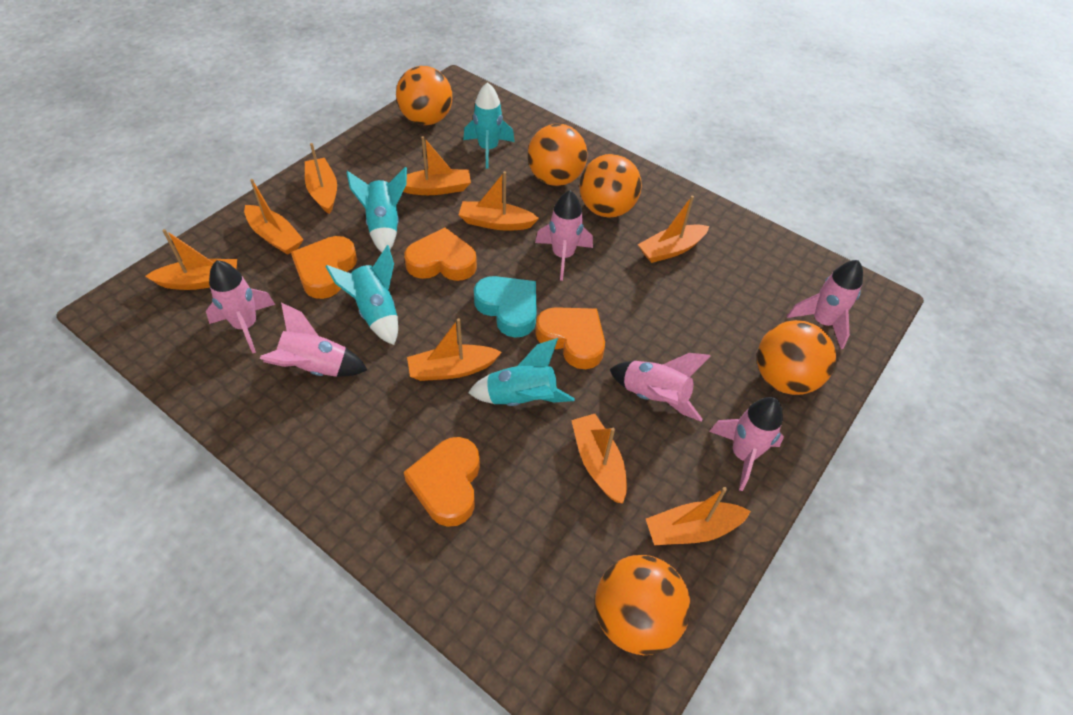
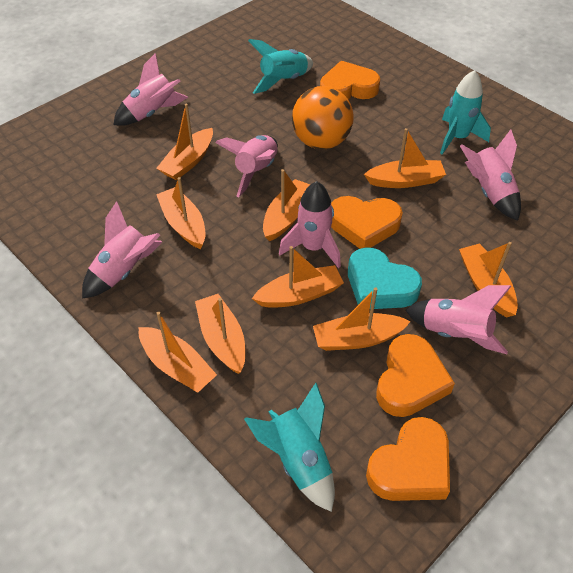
orange ball: [396,66,452,125] [528,124,587,186] [579,154,642,218] [595,555,691,655] [757,320,836,395] = 5 -> [292,86,354,150] = 1
turquoise rocket: [325,245,398,345] [346,167,407,252] [463,82,515,168] [468,338,575,406] = 4 -> [244,383,335,512] [248,39,313,94] [440,70,491,154] = 3

